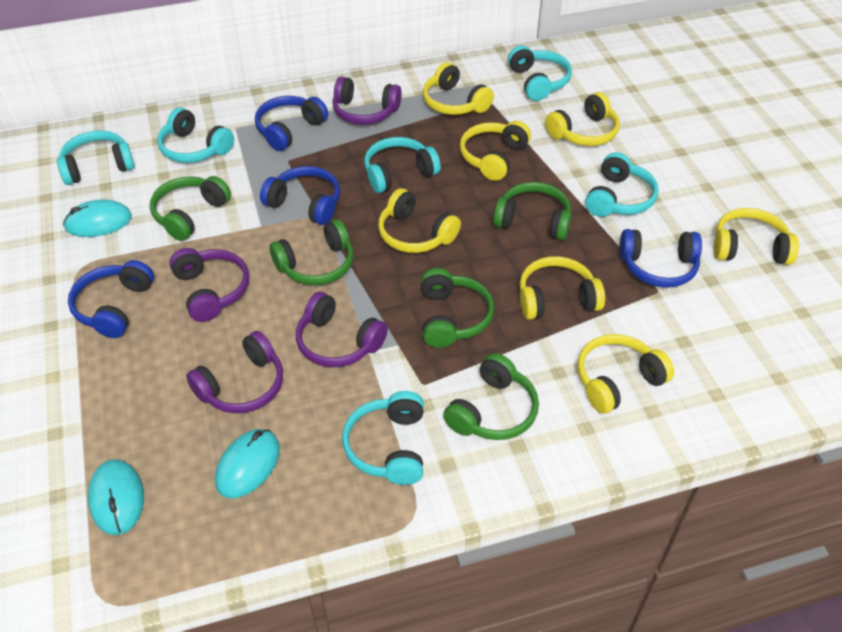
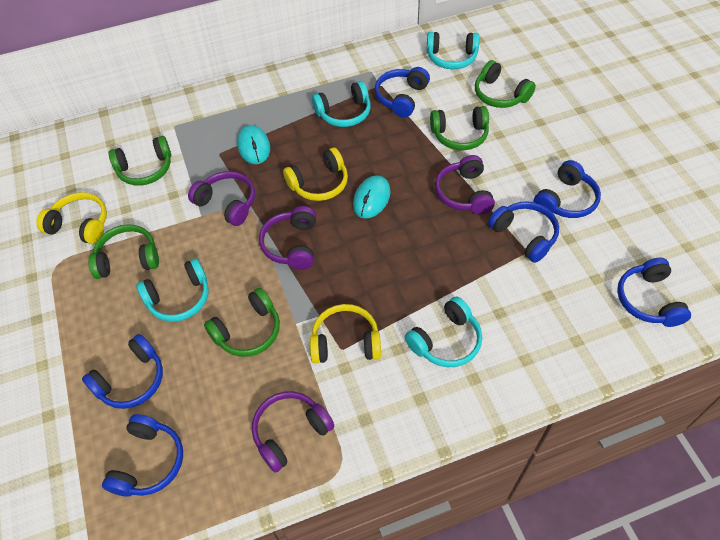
blue headphones: [68,260,154,338] [255,96,328,151] [260,166,340,225] [619,229,702,288] = 4 -> [82,334,163,409] [102,414,183,497] [375,67,430,117] [488,202,559,263] [533,160,601,218] [617,257,691,327] = 6
turquoise headphones: [57,131,135,185] [157,107,234,163] [342,391,424,485] [364,137,441,193] [508,45,572,101] [585,152,659,217] = 6 -> [136,258,209,322] [312,81,371,127] [405,297,482,367] [427,32,479,69] = 4
turquoise mouse: [63,199,132,237] [88,459,144,535] [215,429,280,498] = 3 -> [237,125,270,164] [353,175,390,218] = 2
yellow headphones: [378,188,461,253] [423,62,494,115] [460,121,531,181] [520,256,605,320] [545,92,620,146] [578,334,674,414] [714,208,799,265] = 7 -> [36,192,107,245] [283,148,348,201] [310,304,381,363] = 3

